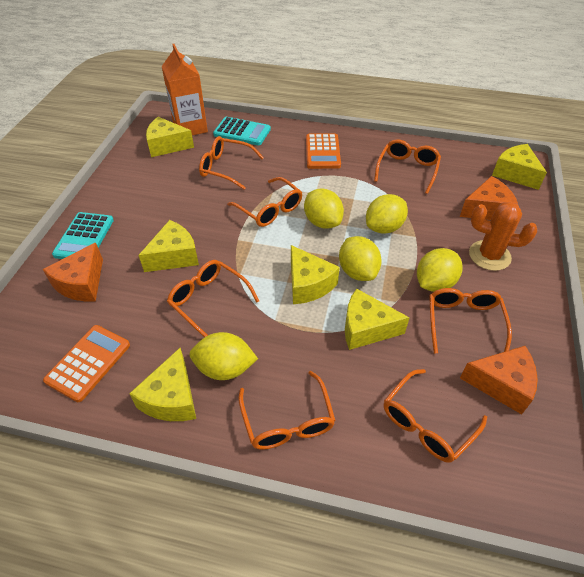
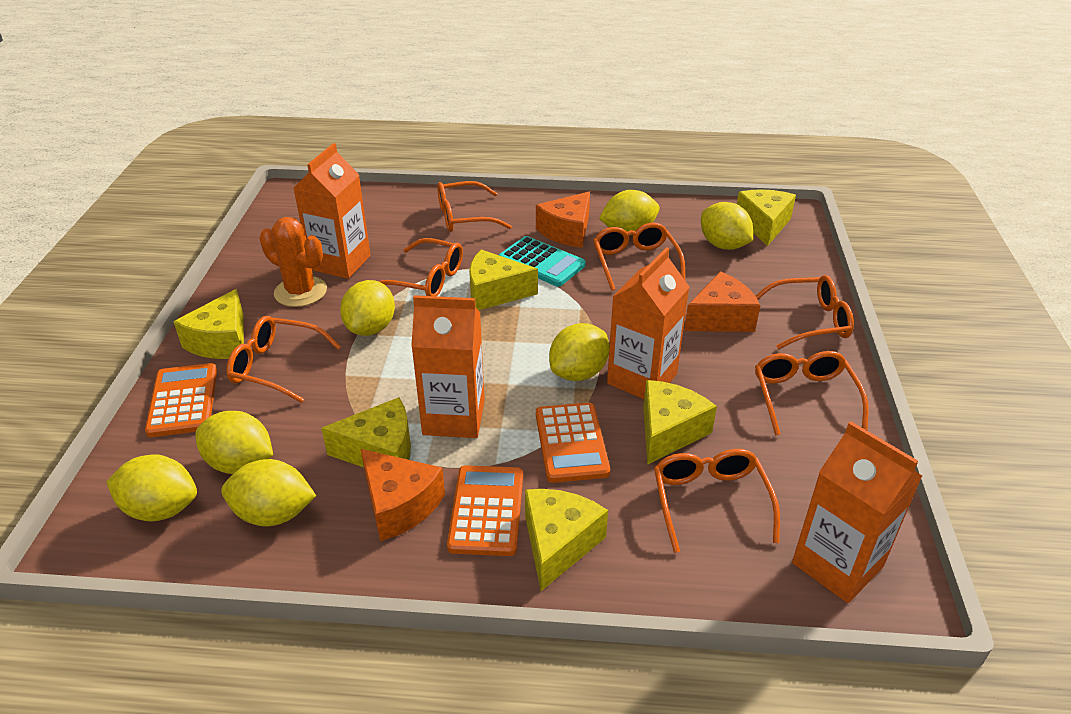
orange calculator: [43,325,130,402] [306,133,341,169] = 2 -> [145,363,217,437] [447,465,523,556] [536,403,610,483] = 3
orange carton: [162,44,208,135] = 1 -> [293,143,370,279] [411,295,485,438] [607,247,689,399] [792,421,922,603] = 4
turquoise calculator: [52,212,114,259] [213,117,271,146] = 2 -> [499,236,586,286] = 1
yellow lemon: [189,332,258,380] [304,189,344,229] [339,236,382,281] [366,194,408,234] [417,248,463,292] = 5 -> [106,454,197,522] [195,411,273,474] [221,459,316,526] [340,280,395,336] [549,323,609,381] [599,190,660,236] [701,202,753,250] = 7

